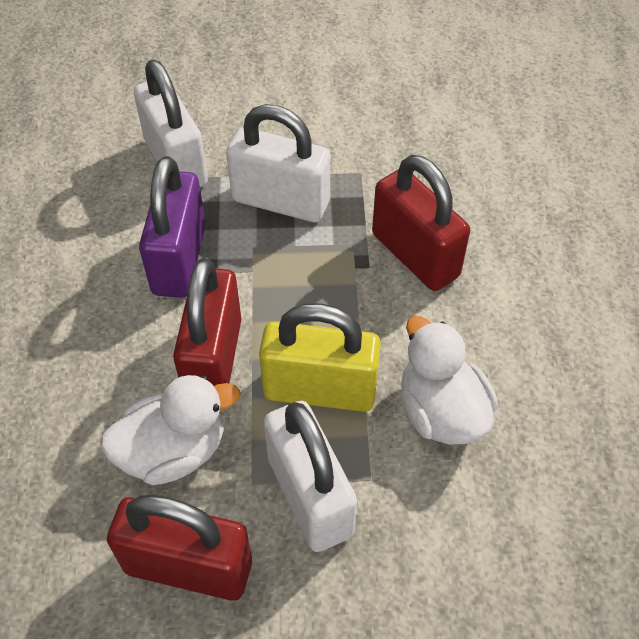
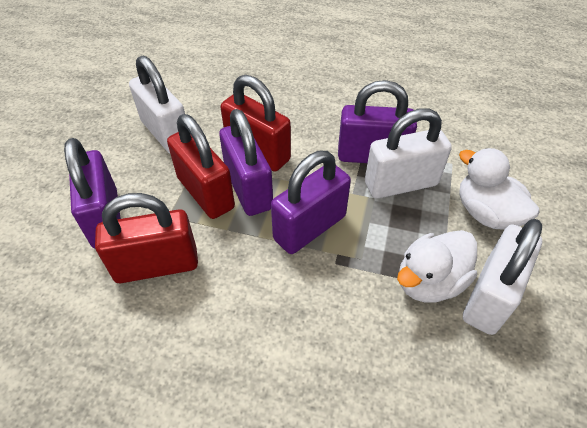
purple padlock: [139,156,206,298] = 1 -> [64,138,121,249] [219,109,273,216] [271,151,351,254] [338,80,417,163] = 4
yellow padlock: [259,303,381,412] = 1 -> none = 0

